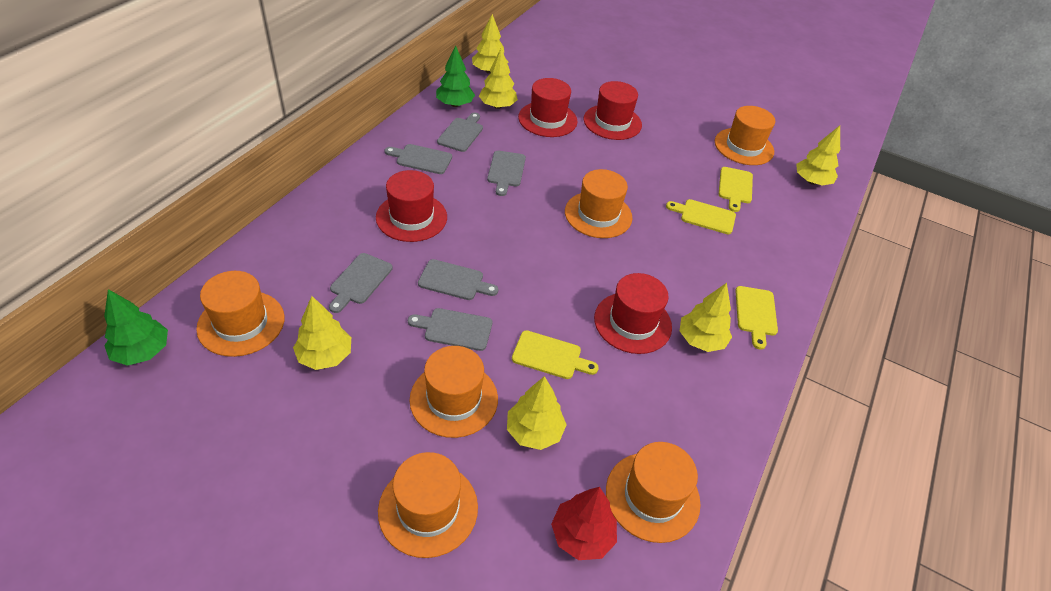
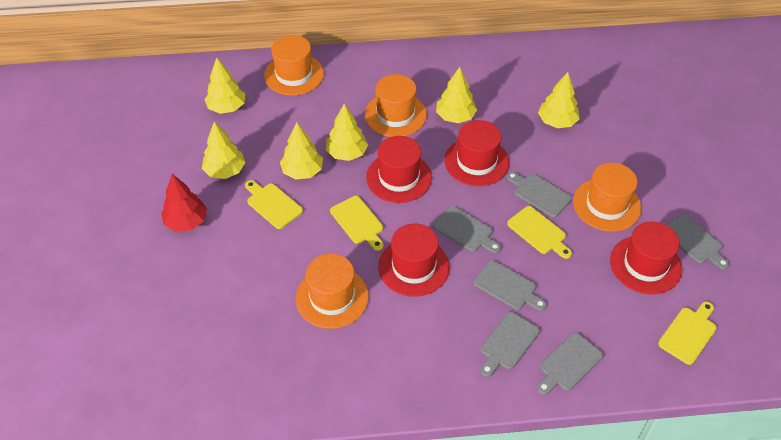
green tree: [104,289,168,366] [436,45,475,107] = 2 -> none = 0
orange hat: [196,271,285,357] [378,452,478,558] [409,346,498,438] [565,169,632,238] [606,442,701,543] [715,106,775,165] = 6 -> [264,35,324,96] [296,254,369,329] [365,74,427,137] [573,163,641,232] = 4

